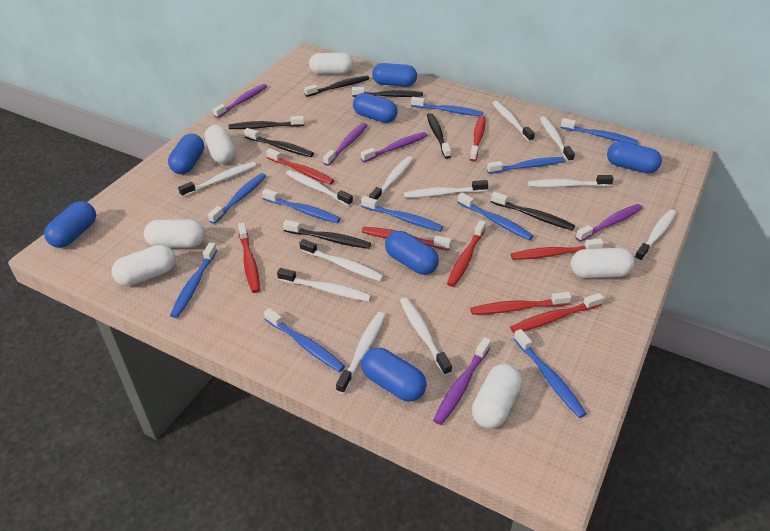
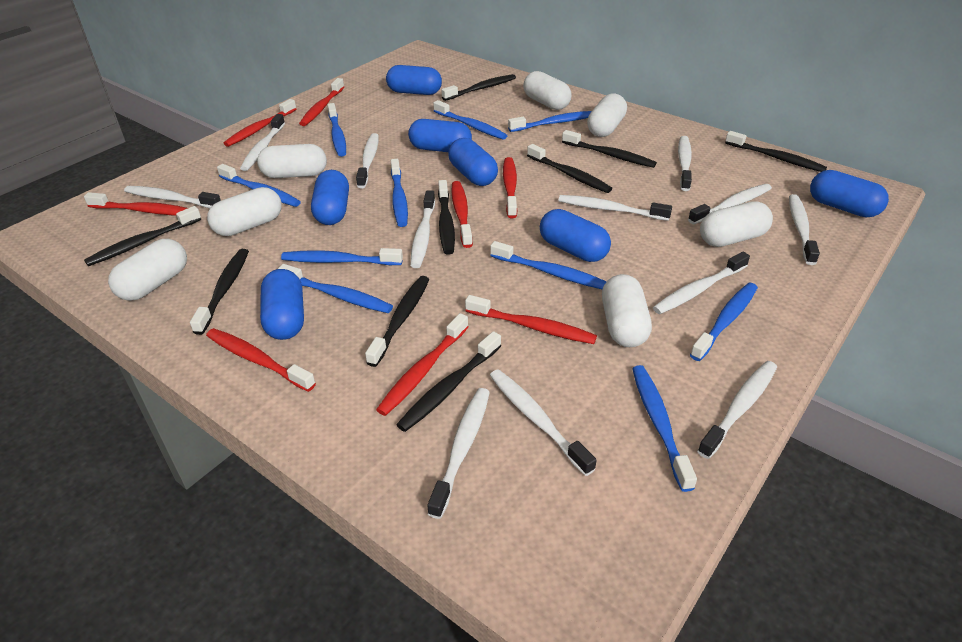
black toothbrush: [229,116,305,129] [244,128,314,157] [283,220,371,249] [304,76,369,97] [352,87,423,97] [427,113,451,159] [491,192,575,231] = 7 -> [84,206,201,266] [190,249,249,335] [365,276,430,367] [396,331,501,432] [438,180,455,255] [442,74,516,101] [527,144,612,193] [562,130,657,168] [725,131,827,172] = 9
purple toothbrush: [213,84,267,118] [323,123,368,166] [361,132,428,162] [433,337,491,425] [575,204,642,242] = 5 -> none = 0
white capsule: [111,245,176,286] [144,219,205,248] [205,125,235,164] [309,53,353,74] [472,364,522,429] [571,248,635,278] = 6 -> [108,239,187,301] [207,187,282,236] [257,144,327,178] [523,71,571,110] [587,93,627,137] [602,274,652,347] [700,201,773,247] = 7

